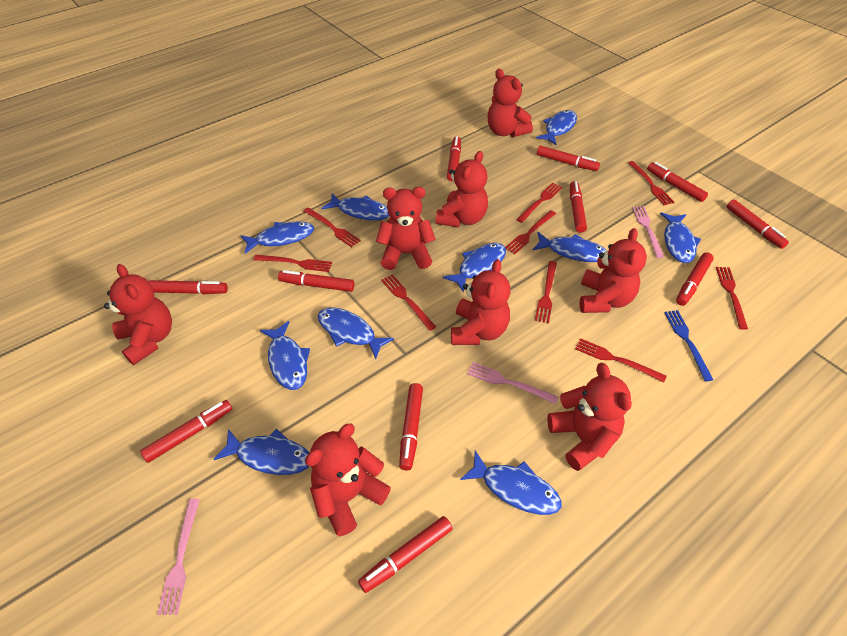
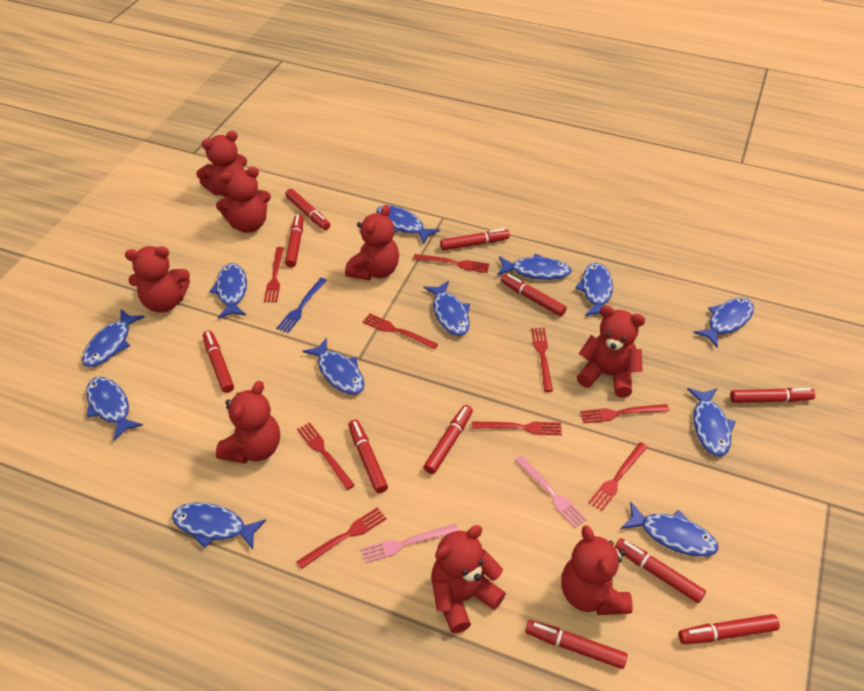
blue fish: [213,429,309,475] [240,221,314,254] [260,321,310,390] [318,307,394,359] [321,193,389,220] [443,243,506,292] [460,451,562,515] [533,232,607,262] [536,110,577,145] [660,212,701,263] = 10 -> [82,309,145,367] [86,377,143,440] [172,503,266,549] [209,263,247,319] [303,338,364,395] [376,205,440,244] [424,281,470,336] [497,254,572,280] [575,263,613,316] [621,502,718,556] [687,388,736,457] [693,298,754,347] = 12
pink fork: [157,499,200,615] [467,362,559,404] [632,206,664,258] = 3 -> [361,524,459,563] [515,455,587,528] = 2

